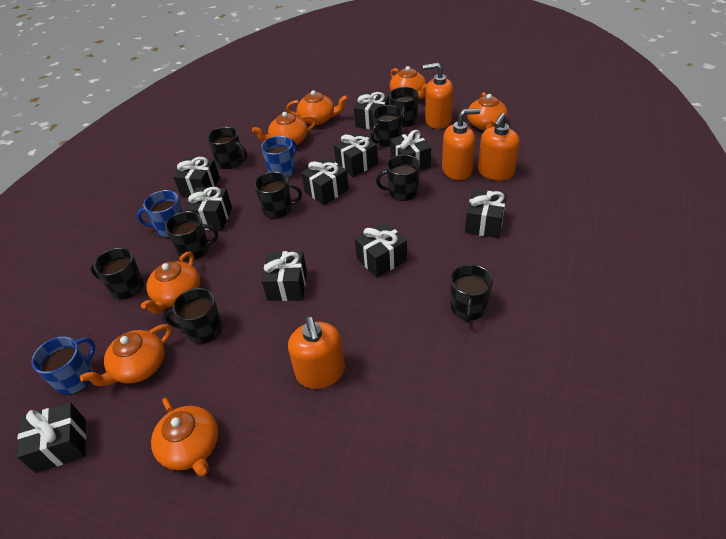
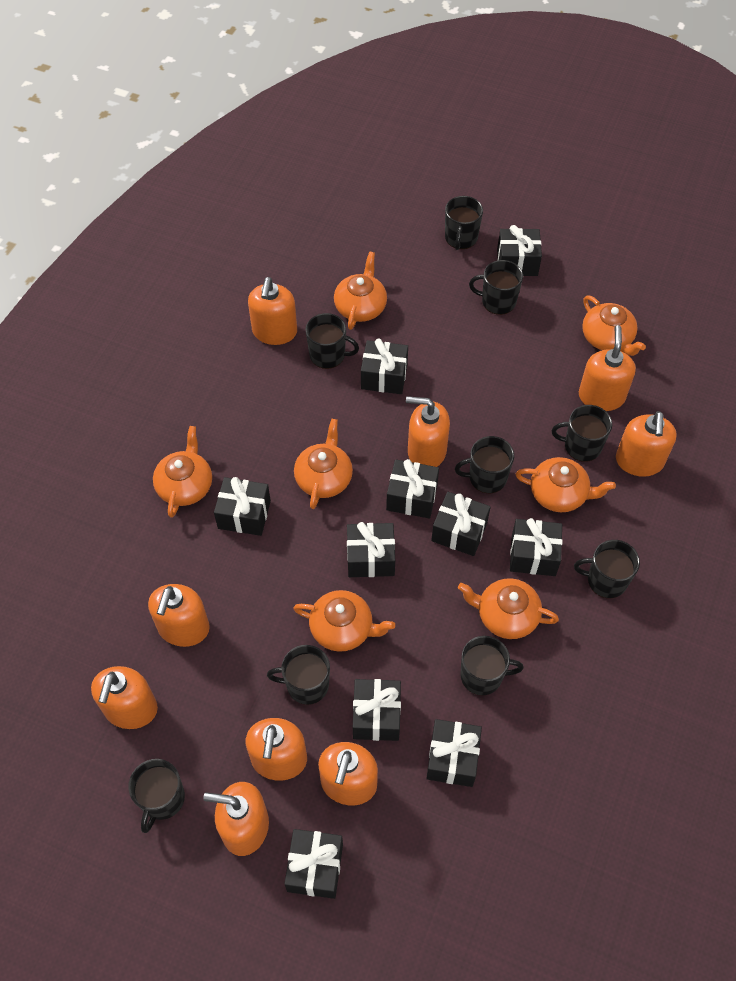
blue mug: [31,336,95,395] [137,190,183,238] [261,136,296,178] = 3 -> none = 0
orange soap dispenser: [288,316,345,389] [423,63,453,129] [442,108,480,180] [478,113,520,181] = 4 -> [91,666,158,729] [148,584,210,647] [203,782,269,856] [245,718,307,781] [248,277,297,345] [318,742,378,805] [406,396,450,467] [579,325,636,411] [616,411,677,477] = 9

